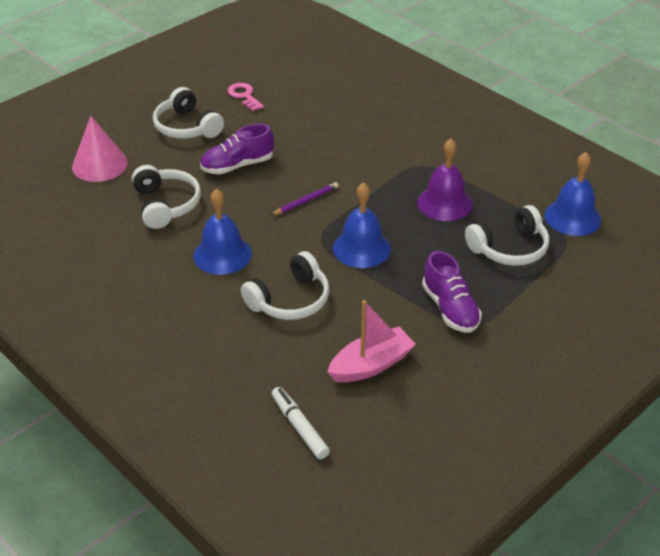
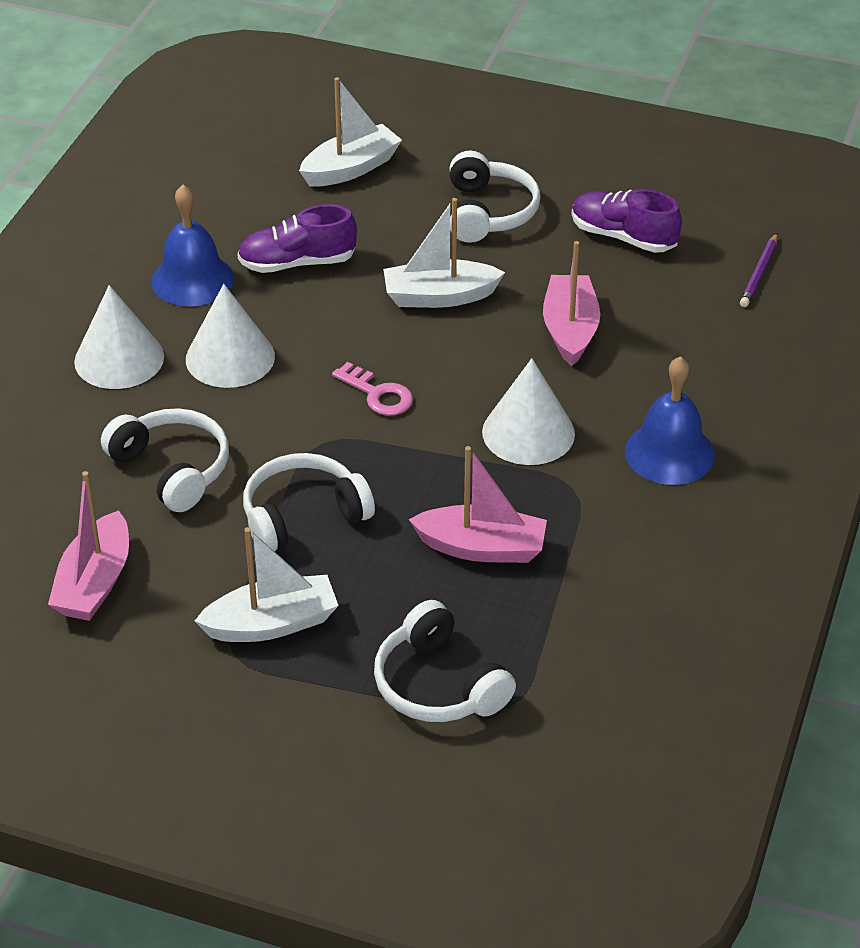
blue bell: [193,189,252,275] [333,182,391,268] [544,152,601,236] = 3 -> [151,185,234,307] [625,356,715,485] = 2
pink boat: [328,300,416,383] = 1 -> [48,471,129,621] [409,446,547,563] [543,241,600,366] = 3
pink cone: [72,116,128,182] = 1 -> none = 0
purple bell: [417,138,473,221] = 1 -> none = 0
white boat: none = 0 -> [195,527,339,642] [299,77,402,187] [383,198,505,308] = 3
white cone: none = 0 -> [74,285,164,389] [186,284,275,388] [482,358,575,465] = 3
white marker: [272,387,330,459] = 1 -> none = 0

